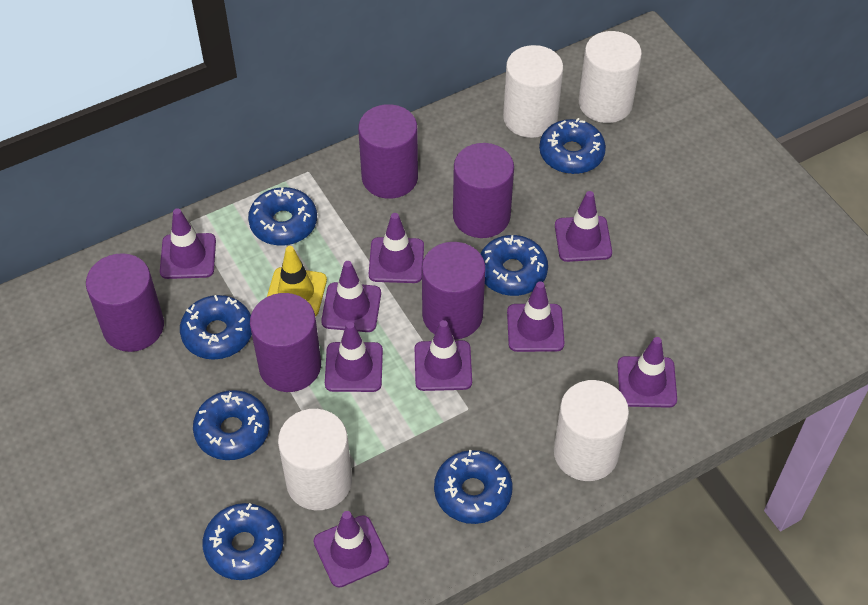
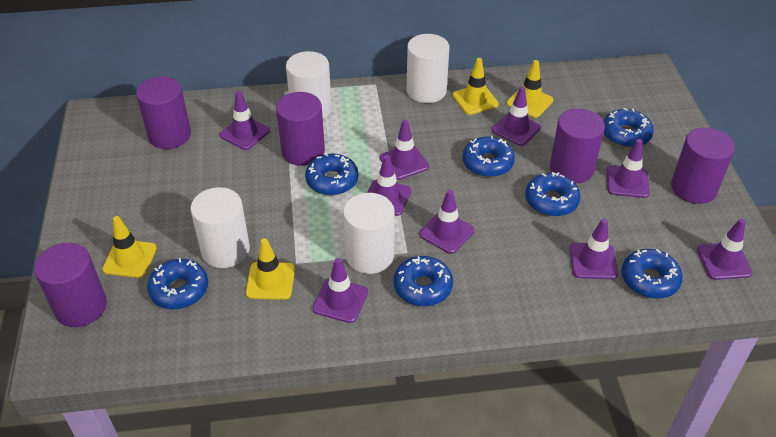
yellow traffic cone: [267,246,327,317] = 1 -> [102,216,157,278] [246,238,295,300] [453,58,499,115] [506,60,553,118] = 4

